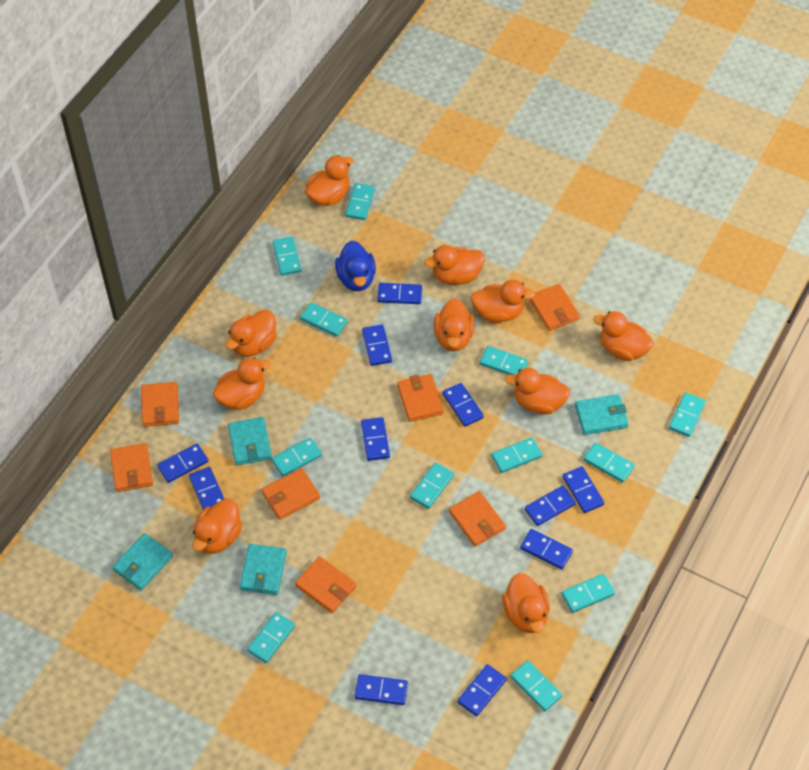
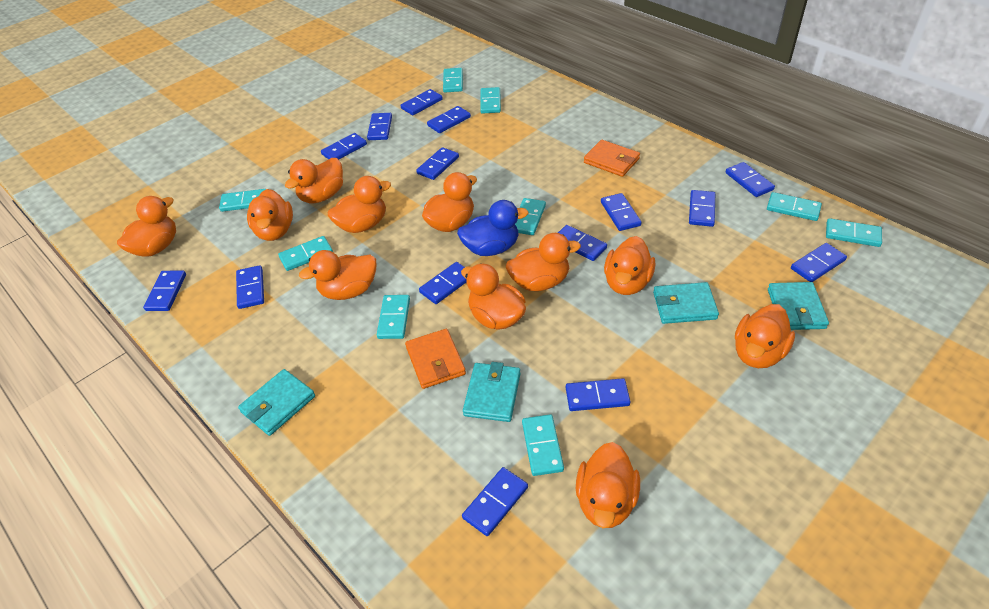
blue domino: [157,444,208,483] [189,467,224,510] [355,674,408,705] [361,417,390,461] [362,325,392,366] [377,283,422,304] [442,383,484,427] [457,664,507,716] [520,529,573,569] [525,486,576,526] [562,466,604,513] = 11 -> [143,271,186,311] [236,265,264,309] [321,133,367,160] [367,113,392,140] [400,89,443,115] [416,147,459,180] [419,262,466,304] [427,106,471,133] [462,467,528,536] [558,225,607,261] [566,378,630,411] [601,193,642,231] [689,190,715,227] [726,162,775,197] [791,243,847,282] = 15
orange duck: [192,499,242,554] [213,357,271,410] [226,310,277,357] [305,155,354,206] [424,245,485,285] [434,298,475,351] [471,280,535,323] [502,573,550,633] [505,368,570,414] [593,311,654,361] = 10 -> [117,196,176,257] [247,189,293,241] [285,158,343,203] [299,250,377,300] [328,176,391,233] [422,172,477,232] [461,263,526,330] [506,233,581,291] [576,442,640,528] [604,236,655,295] [735,304,795,368] = 11
orange wallet: [110,443,153,492] [141,382,179,427] [261,468,320,520] [295,556,356,613] [397,374,444,422] [449,491,506,547] [529,284,580,331] = 7 -> [405,329,466,389] [584,140,640,177] = 2
turquoise domino: [247,612,295,663] [271,437,322,476] [272,237,302,276] [300,302,348,337] [345,183,375,220] [410,463,454,509] [480,346,528,375] [491,437,542,473] [510,660,562,711] [561,574,615,613] [584,443,635,483] [669,392,706,437] = 12 -> [219,189,266,212] [278,236,333,271] [377,295,410,339] [443,68,463,92] [480,87,501,114] [515,198,546,235] [522,415,564,476] [767,192,822,221] [826,218,882,247] = 9

